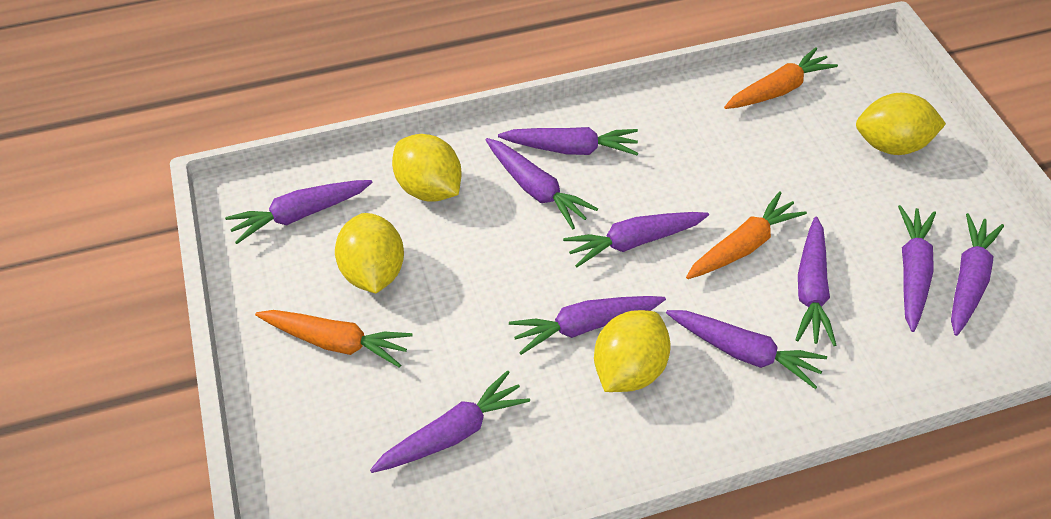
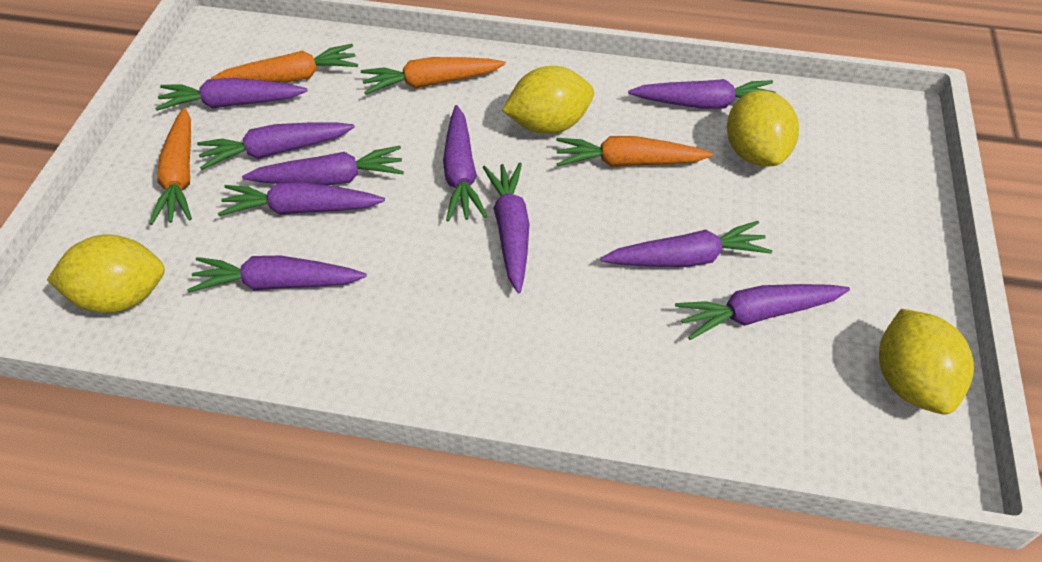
orange carrot: [255,310,413,368] [686,191,807,279] [724,47,838,109] = 3 -> [149,108,192,225] [211,44,358,83] [361,57,506,95] [556,136,713,167] = 4

